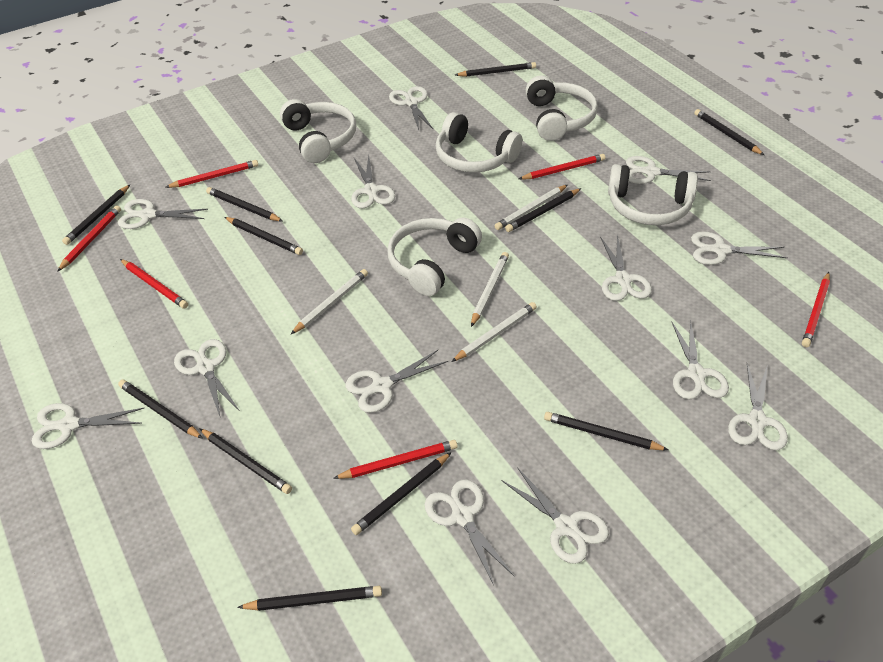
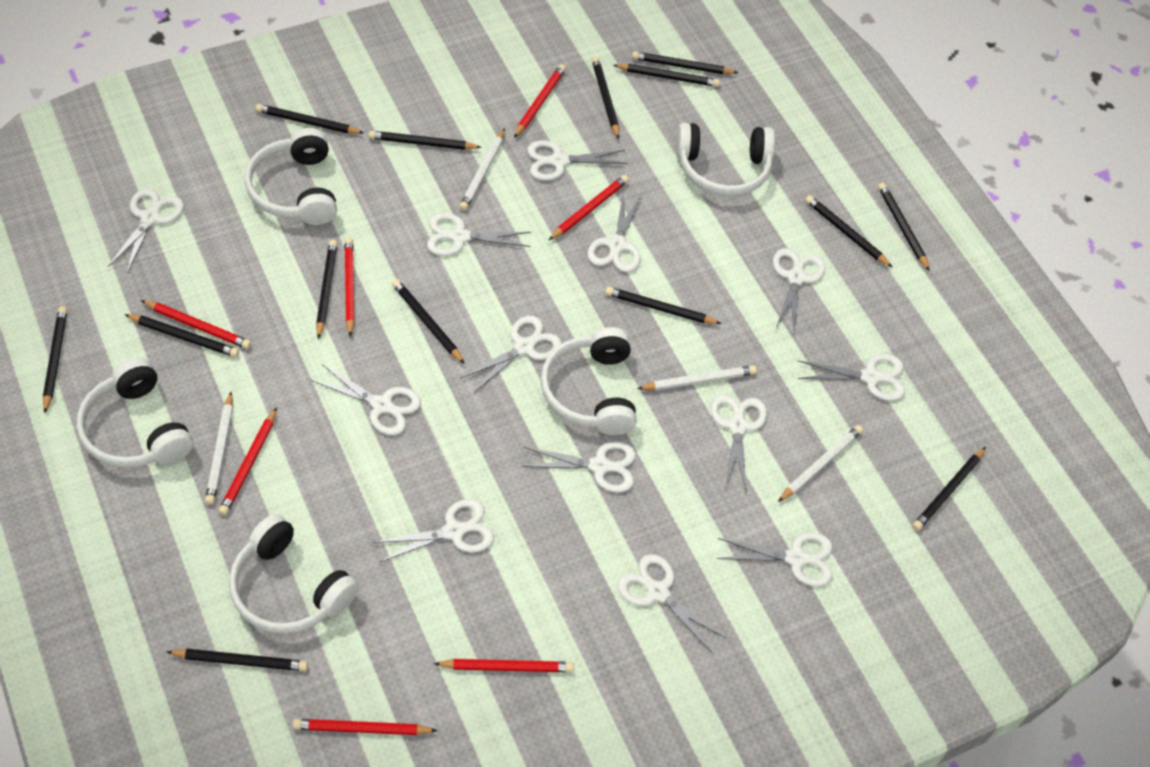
black pencil: [62,185,130,245] [118,380,203,439] [199,428,292,494] [206,187,283,221] [224,217,303,255] [237,586,382,611] [351,452,452,535] [455,62,536,77] [505,188,581,232] [544,412,668,450] [694,109,764,155] = 11 -> [43,306,67,413] [124,314,239,357] [167,649,308,671] [256,104,364,134] [316,240,338,339] [368,131,482,150] [392,279,465,364] [592,56,619,139] [605,287,721,324] [613,64,720,87] [632,51,738,74] [805,195,893,268] [878,183,930,271] [912,447,986,531] = 14
red pencil: [57,206,121,272] [120,259,188,309] [165,160,258,188] [333,440,458,479] [519,154,605,180] [802,272,830,347] = 6 -> [141,300,251,349] [218,407,277,515] [292,719,438,735] [344,237,355,337] [434,659,574,672] [514,64,566,138] [549,175,629,240] = 7

